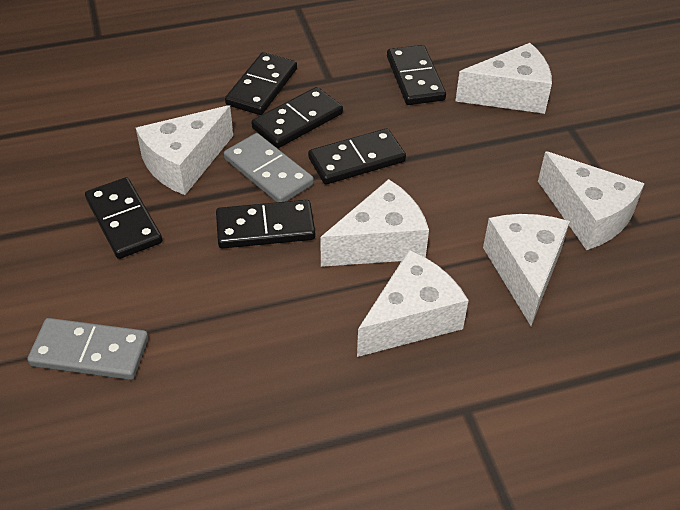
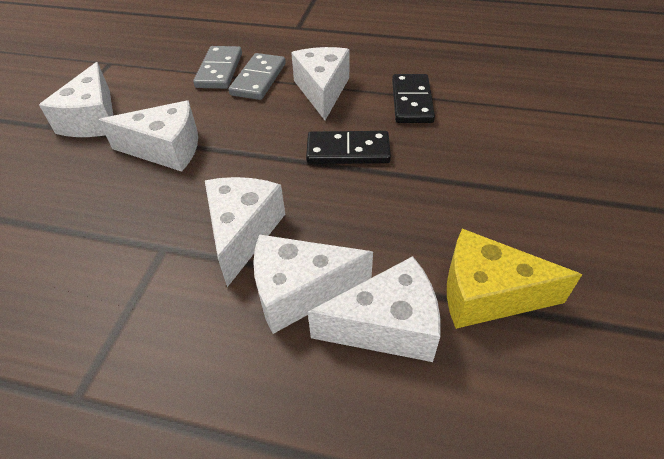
black domino: [85,177,162,259] [216,200,315,249] [225,52,297,115] [251,87,343,148] [308,128,406,184] [387,45,446,105] = 6 -> [306,131,391,164] [392,74,435,123] = 2
yellow cheese: none = 0 -> [447,228,582,329] = 1

